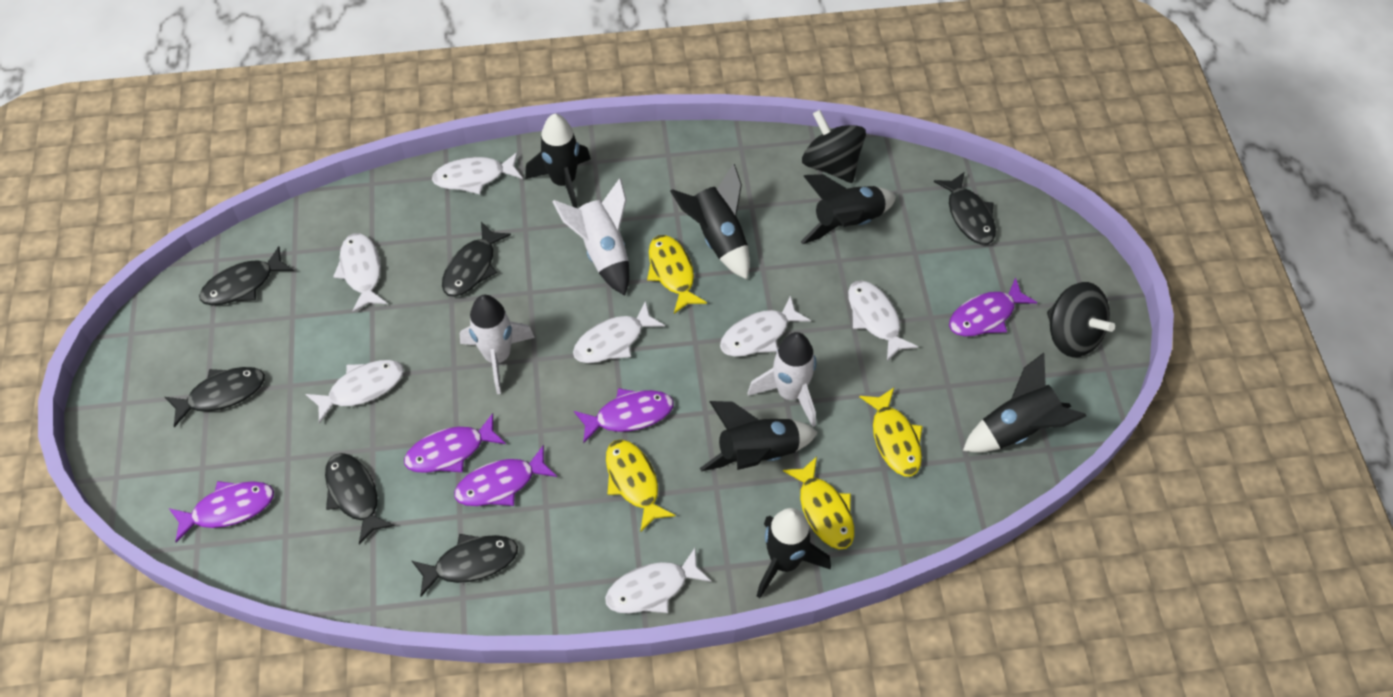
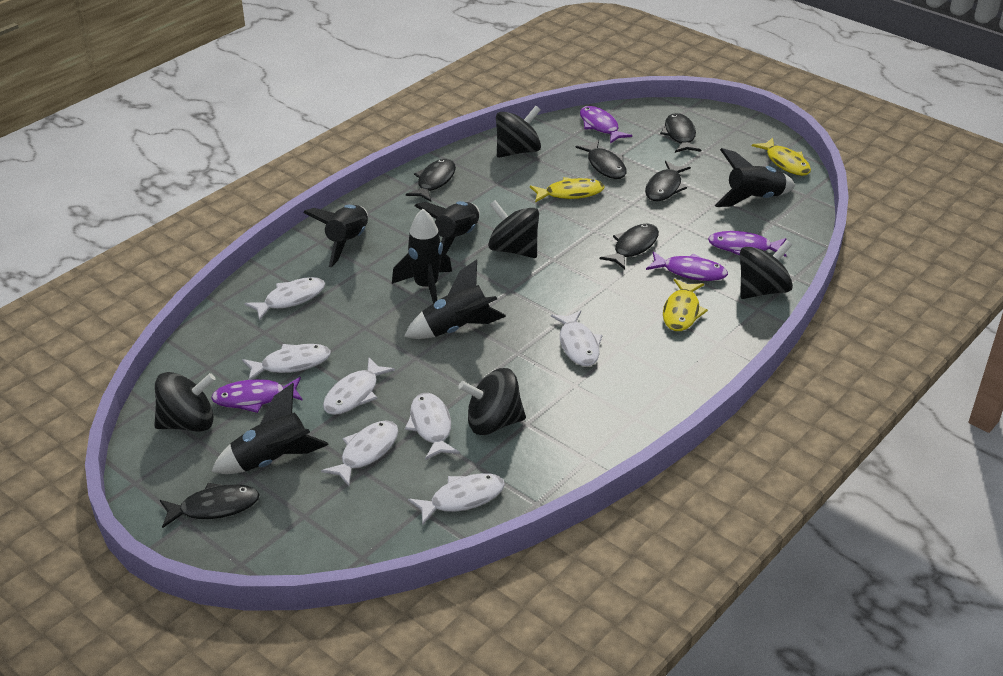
black spinning top: [802,110,866,183] [1047,282,1115,357] = 2 -> [154,372,216,432] [458,368,526,435] [488,200,539,258] [496,106,541,158] [740,240,793,299] = 5
purple fish: [169,481,274,543] [404,413,506,473] [454,445,557,506] [574,388,674,444] [949,277,1038,336] = 5 -> [211,377,303,413] [580,106,632,144] [646,251,728,281] [708,231,787,257] = 4
white rocket: [460,295,535,394] [552,178,629,295] [748,332,816,427] = 3 -> none = 0
yellow fish: [606,439,676,532] [647,235,707,314] [783,456,854,549] [859,388,923,476] = 4 -> [530,177,605,203] [663,279,708,331] [752,138,811,176] = 3

